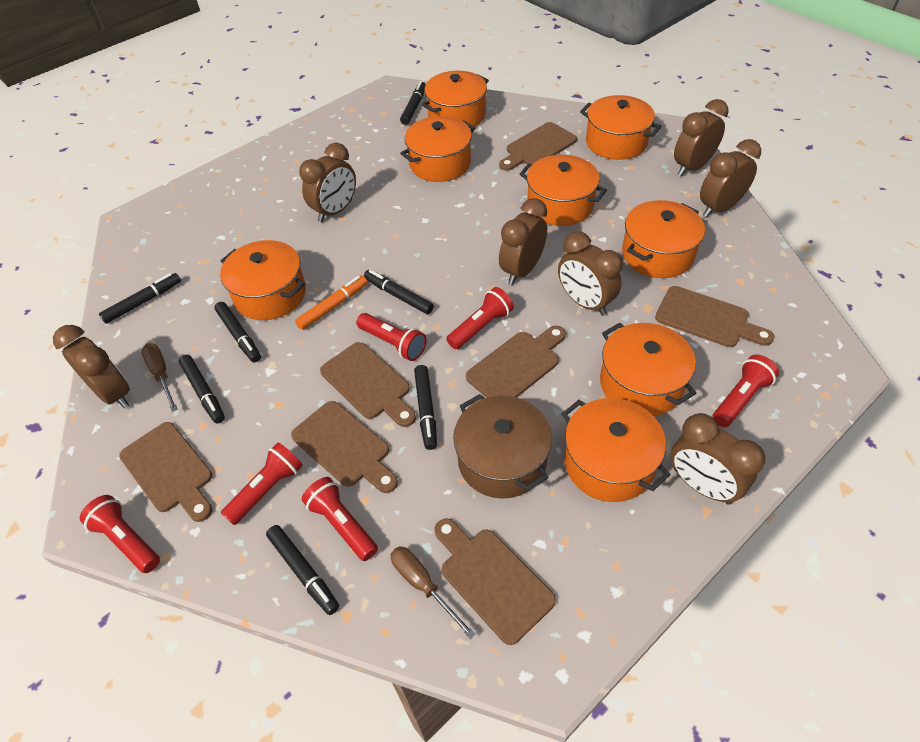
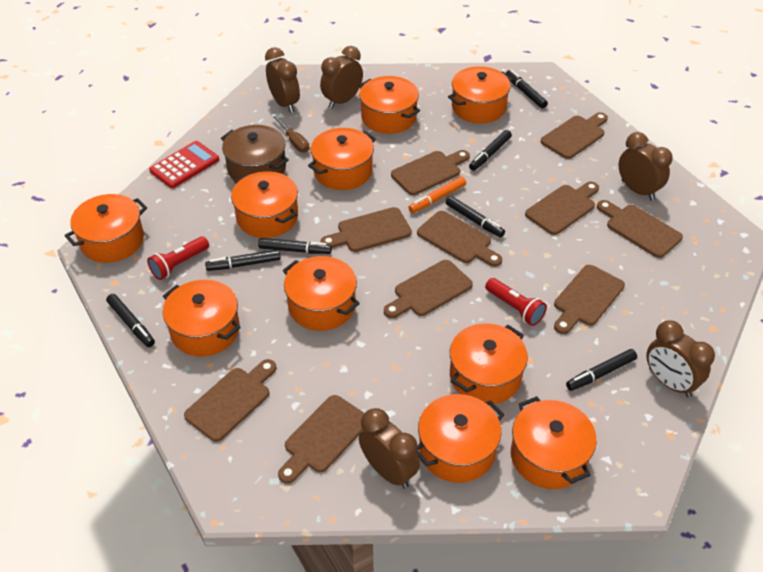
brown clock: [53,325,130,409] [299,143,356,222] [499,198,547,285] [558,231,623,316] [671,413,765,505] [674,99,729,176] [700,139,761,217] = 7 -> [265,47,300,113] [320,46,363,109] [359,408,420,489] [619,132,673,201] [646,320,715,398] = 5
brown cutting board: [119,422,212,522] [291,401,398,493] [320,342,416,427] [434,518,556,645] [466,326,566,398] [499,122,577,171] [655,286,774,347] = 7 -> [184,359,277,442] [278,395,365,484] [321,207,412,252] [384,260,473,318] [391,150,470,195] [417,211,502,267] [525,182,599,235] [541,112,608,159] [554,265,625,334] [597,200,683,258] = 10
brown screwdriver: [141,343,177,412] [390,546,476,639] = 2 -> [271,114,310,153] = 1
orange pot: [220,240,306,320] [400,116,475,182] [422,71,489,127] [520,155,607,226] [562,398,671,502] [580,95,662,160] [600,323,696,416] [622,200,705,278] = 8 -> [65,194,147,263] [163,280,241,357] [231,171,298,238] [283,256,360,331] [308,128,376,190] [359,76,420,134] [417,394,505,483] [448,66,513,123] [450,323,528,404] [511,396,597,489] = 10
red calculator: none = 0 -> [149,141,219,188] = 1
red flashlight: [80,495,160,573] [221,442,303,525] [302,477,378,561] [356,313,427,361] [446,287,514,349] [713,355,779,427] = 6 -> [147,236,209,280] [485,278,547,326] = 2

